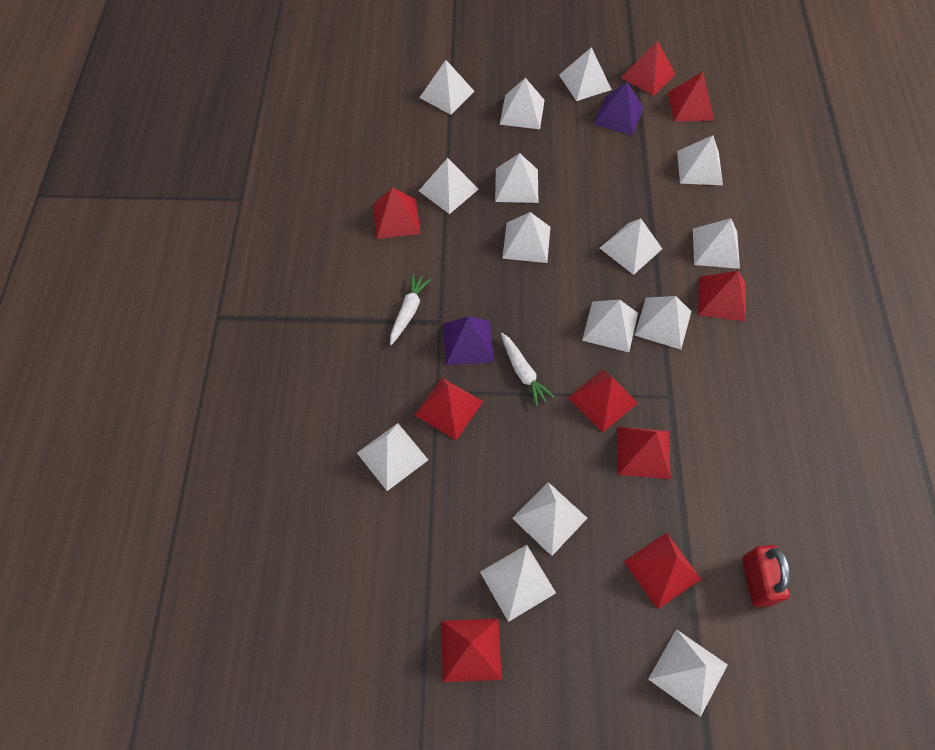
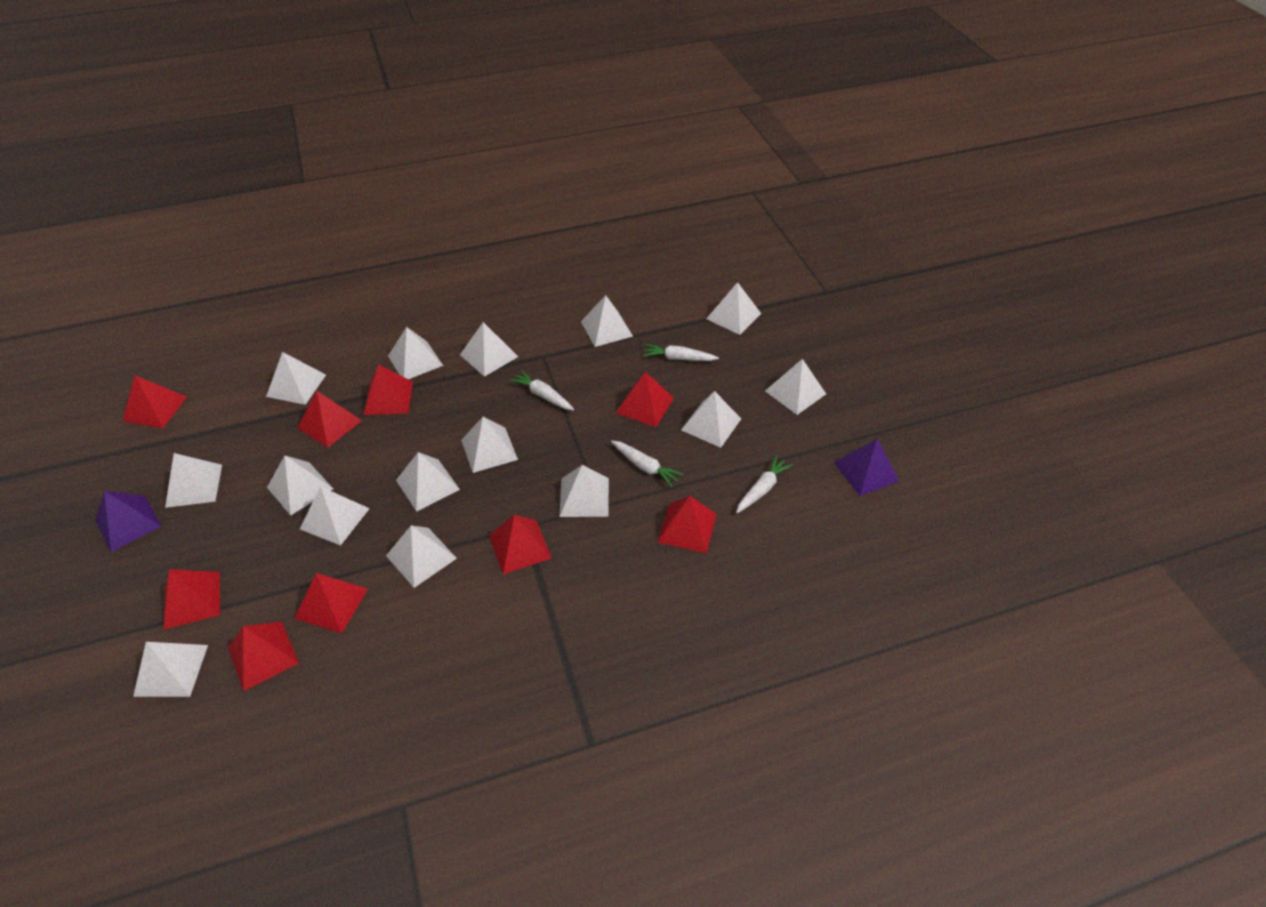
red padlock: [742,545,790,607] = 1 -> none = 0
white carrot: [390,273,431,345] [501,333,555,407] = 2 -> [509,370,574,410] [611,440,684,487] [643,344,719,361] [736,455,793,513] = 4

